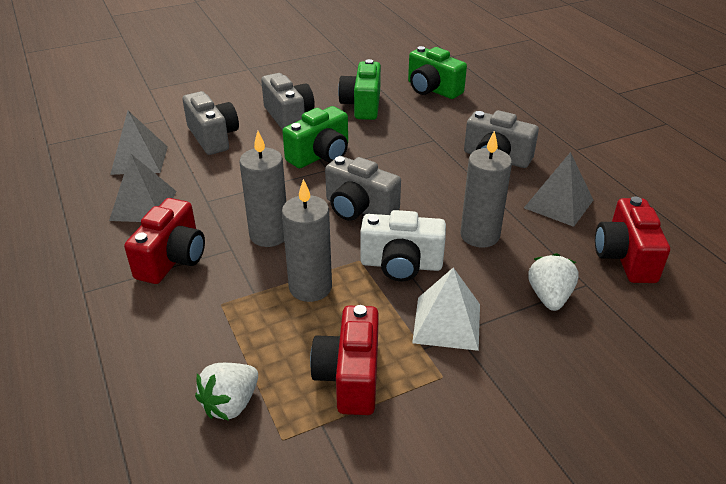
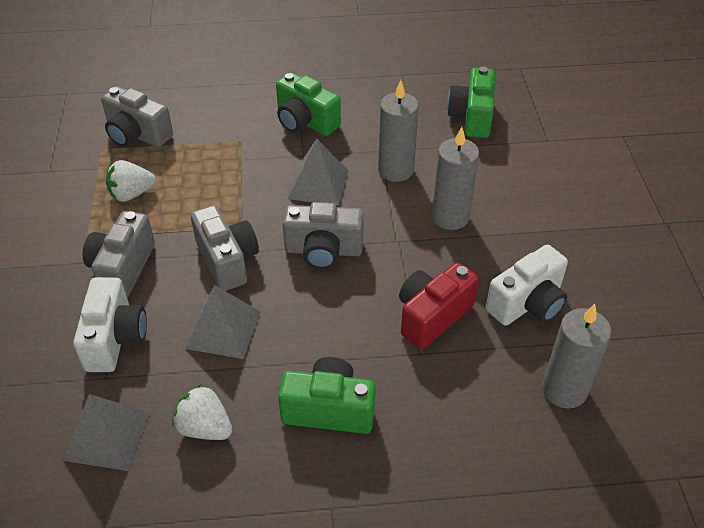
red camera: [124,198,205,284] [310,305,379,415] [595,196,670,283] = 3 -> [399,262,479,349] = 1
white camera: [360,210,446,281] = 1 -> [73,277,147,372] [486,245,568,326] = 2
white pyramid: [412,268,480,351] = 1 -> none = 0

